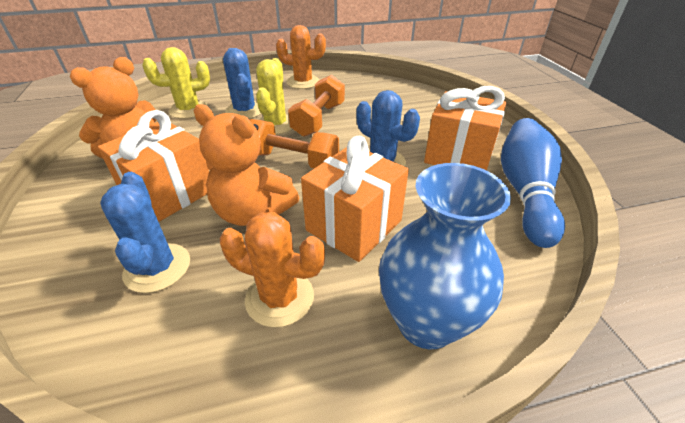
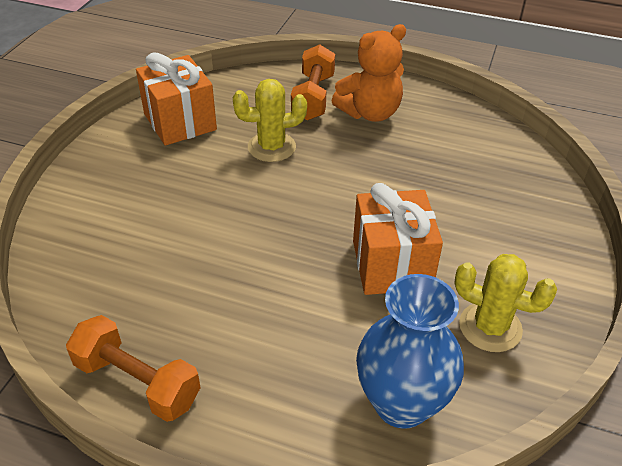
blue bowling pin: [501,118,565,248] = 1 -> none = 0
blue cactus: [100,172,190,293] [223,48,262,119] [356,90,420,166] = 3 -> none = 0
orange cactus: [220,212,325,328] [276,25,326,89] = 2 -> none = 0
orange gift: [98,110,209,222] [301,136,409,262] [424,86,506,170] = 3 -> [136,52,217,146] [353,183,443,295] = 2
orange teddy bear: [70,57,156,159] [194,104,299,226] = 2 -> [331,24,406,122] = 1

